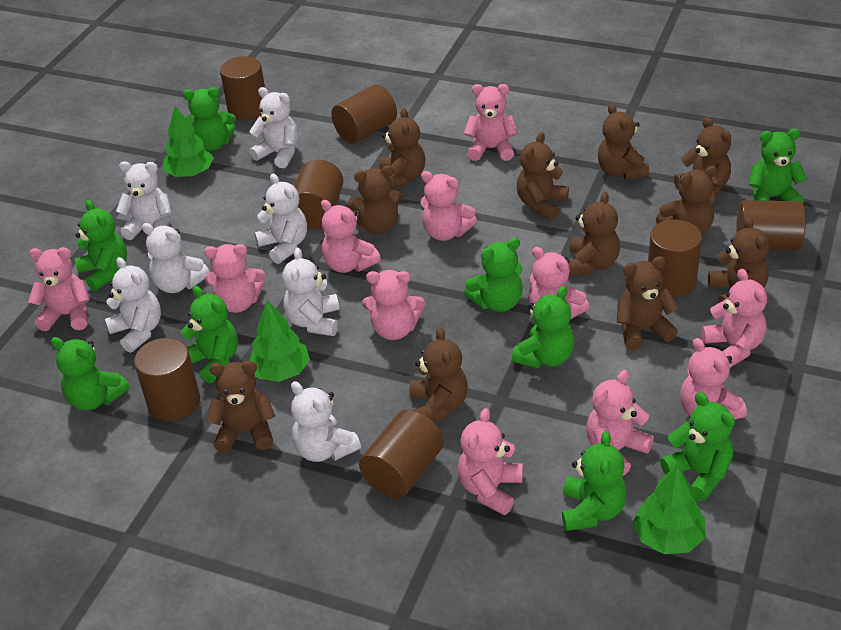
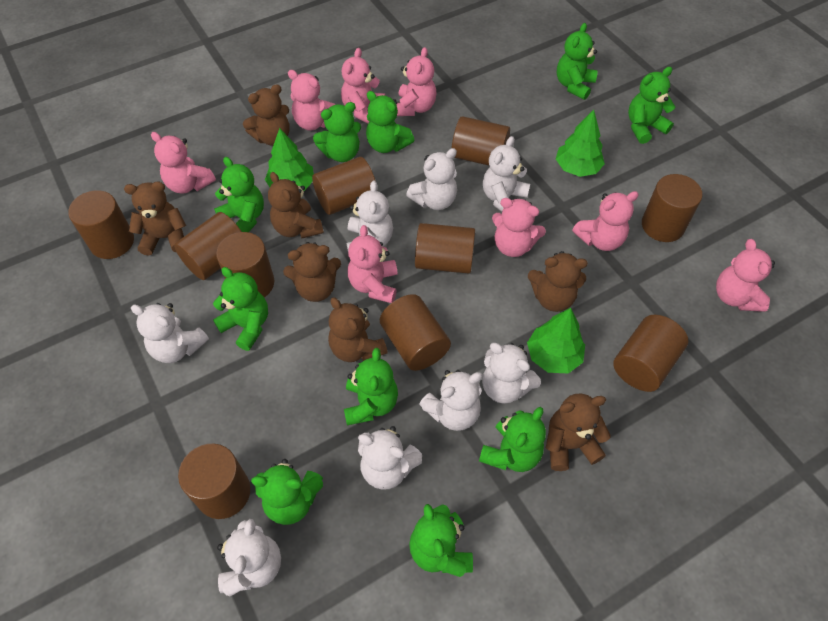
brown cylinder: [134,338,200,421] [220,56,265,121] [294,160,343,229] [331,84,397,144] [359,410,444,498] [648,220,702,297] [736,200,806,250] = 7 -> [68,190,134,259] [174,212,242,280] [178,443,250,519] [216,232,274,297] [312,157,376,215] [380,294,451,371] [415,223,475,274] [451,116,510,165] [613,315,688,392] [642,174,702,242] = 10
brown teddy bear: [206,361,275,453] [346,165,403,234] [379,108,425,189] [409,327,468,422] [517,132,569,221] [568,192,620,275] [598,103,649,180] [617,256,679,350] [656,166,717,235] [674,117,731,197] [708,217,769,303] = 11 -> [124,182,186,255] [243,84,289,146] [268,172,324,239] [283,242,341,302] [328,297,388,362] [528,251,588,312] [546,394,611,471] = 7
green teddy bear: [51,337,130,411] [75,200,127,291] [181,286,238,383] [183,87,236,151] [464,238,523,312] [512,286,575,368] [562,431,627,531] [660,392,735,501] [748,129,807,202] = 9 -> [213,267,268,351] [214,157,264,232] [251,459,323,525] [313,102,361,162] [344,348,398,425] [366,91,414,153] [409,504,473,577] [479,407,546,472] [557,23,598,100] [628,67,676,144] = 10
pink teddy bear: [28,247,90,331] [204,244,265,313] [321,200,381,273] [362,270,425,340] [421,171,477,241] [458,408,523,515] [464,84,518,161] [528,247,589,320] [586,370,654,476] [680,338,747,420] [701,269,767,368] = 11 -> [151,132,216,194] [288,70,335,131] [341,48,385,123] [348,225,398,303] [397,47,437,116] [492,198,546,257] [572,191,639,251] [716,239,775,312] = 8
white teddy bear: [105,257,161,353] [116,161,172,240] [142,223,210,293] [249,87,298,168] [254,174,307,264] [282,248,339,336] [291,381,361,462] = 7 -> [131,303,209,363] [217,519,281,596] [347,181,393,249] [358,426,422,490] [406,148,457,210] [419,370,483,431] [482,343,541,404] [483,136,530,212] = 8

